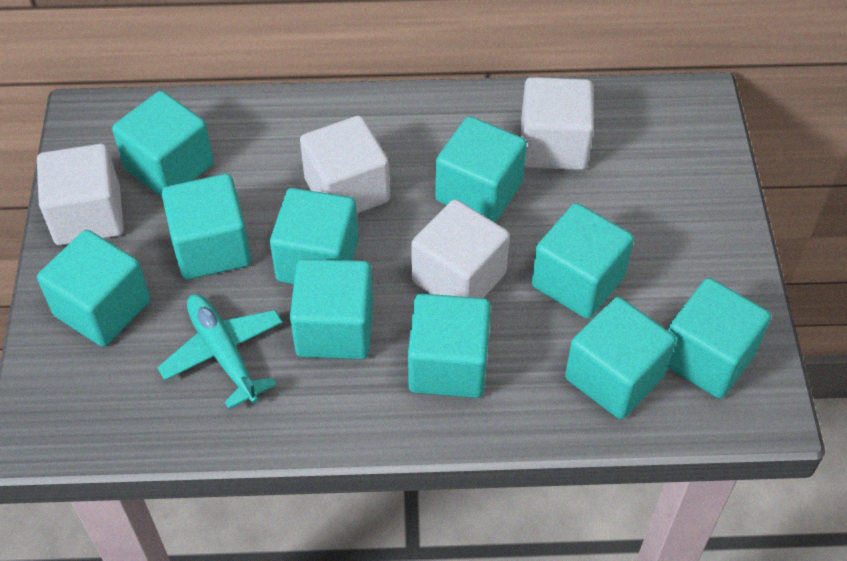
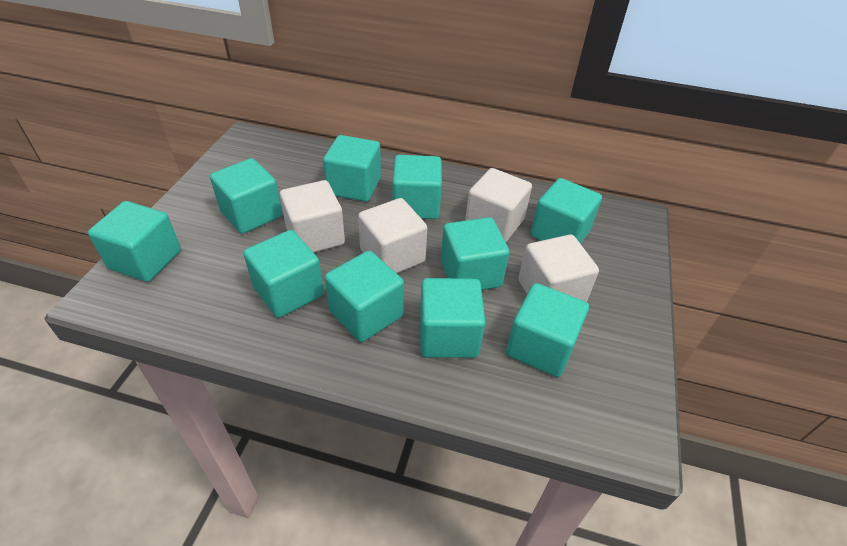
turquoise plane: [157,294,283,409] = 1 -> none = 0

